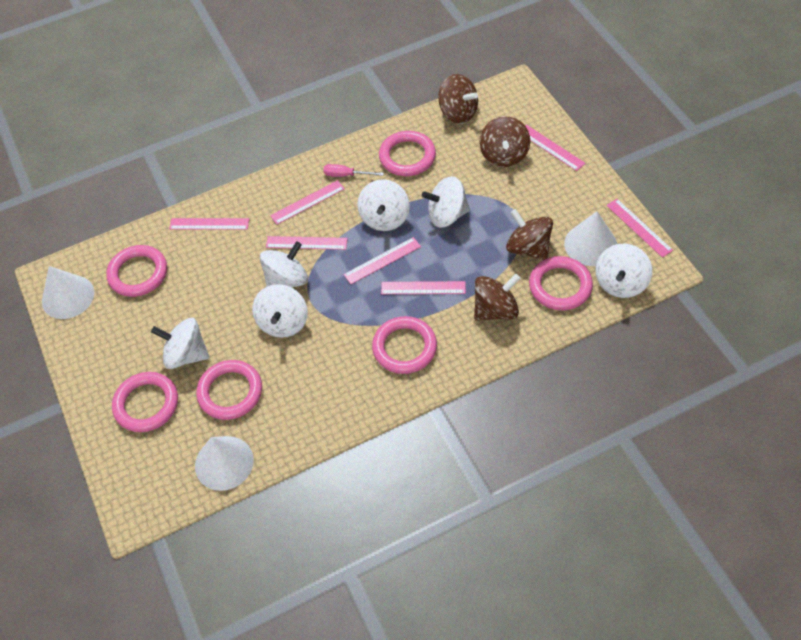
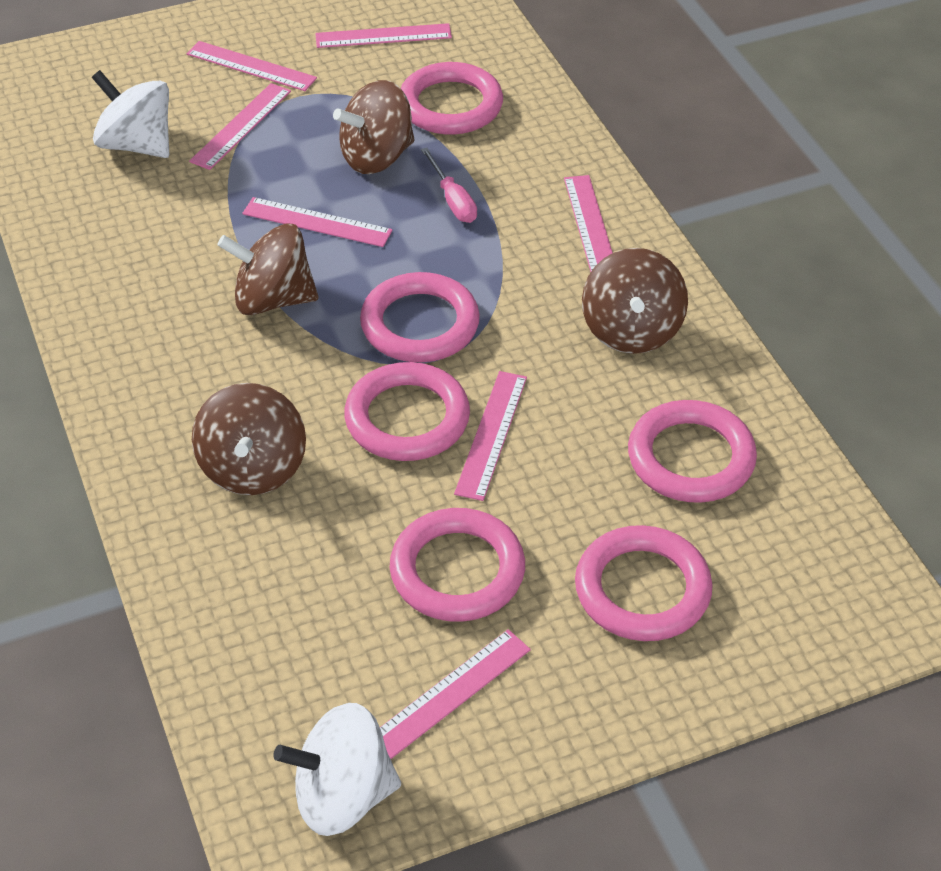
white cone: [42,266,94,319] [195,436,254,491] [564,211,617,266] = 3 -> none = 0
white spinning top: [151,318,210,369] [252,284,308,338] [260,241,308,287] [357,179,410,231] [422,176,470,228] [595,244,652,298] = 6 -> [92,70,169,158] [274,703,401,836] = 2

